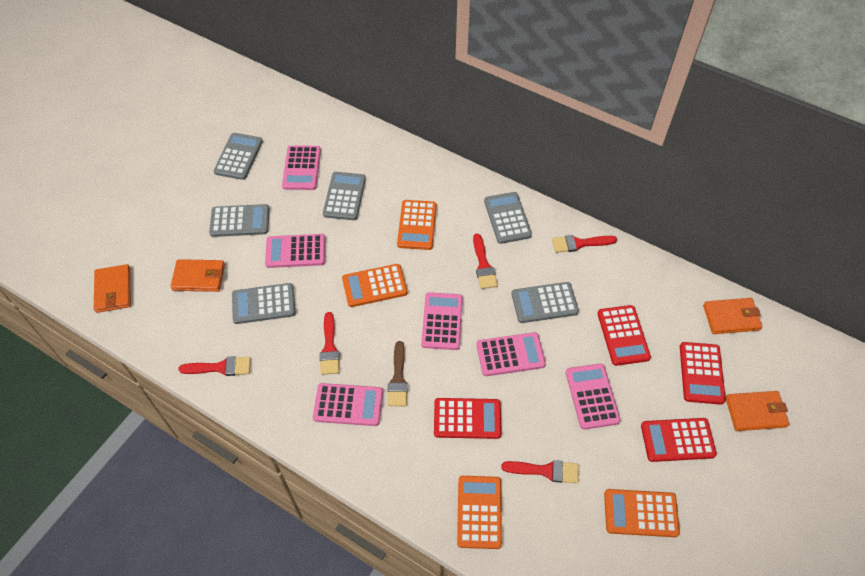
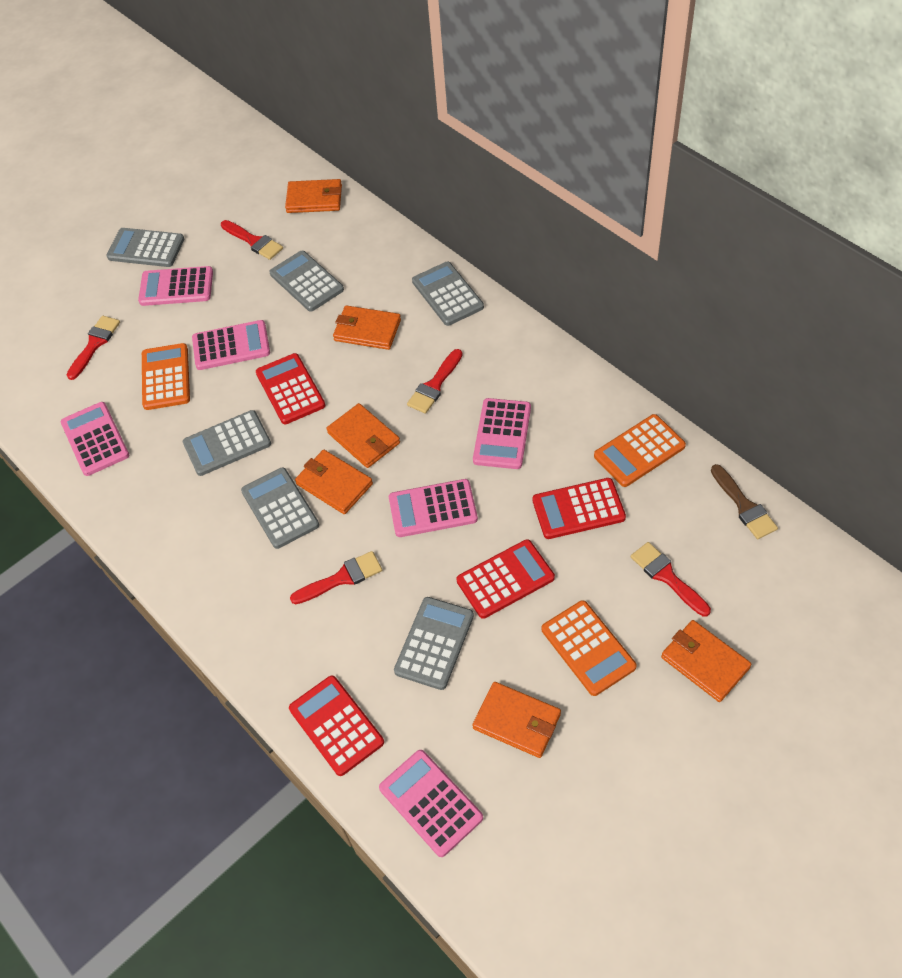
orange calculator: [342,264,408,307] [397,200,437,250] [457,476,502,549] [604,489,680,537] = 4 -> [142,343,190,410] [542,600,637,696] [594,414,686,487] = 3
orange wallet: [94,264,131,313] [170,259,225,292] [703,298,762,334] [726,391,789,431] = 4 -> [285,179,342,213] [295,450,373,514] [326,403,400,468] [333,305,401,350] [473,682,561,758] [661,620,751,702] = 6

